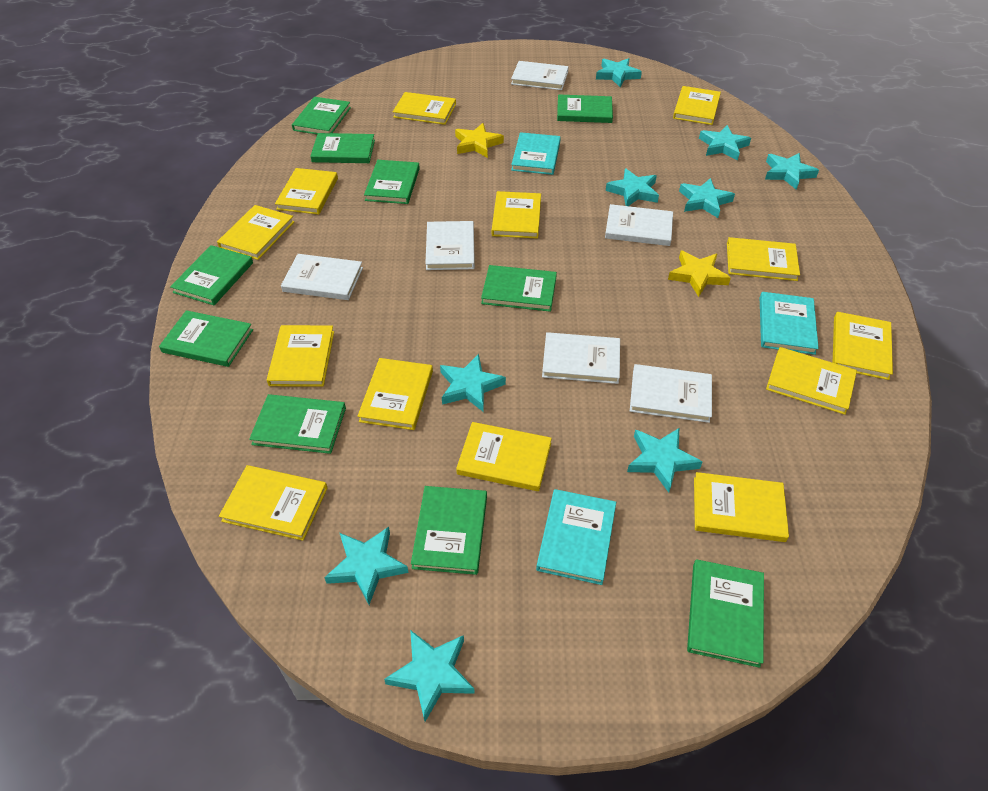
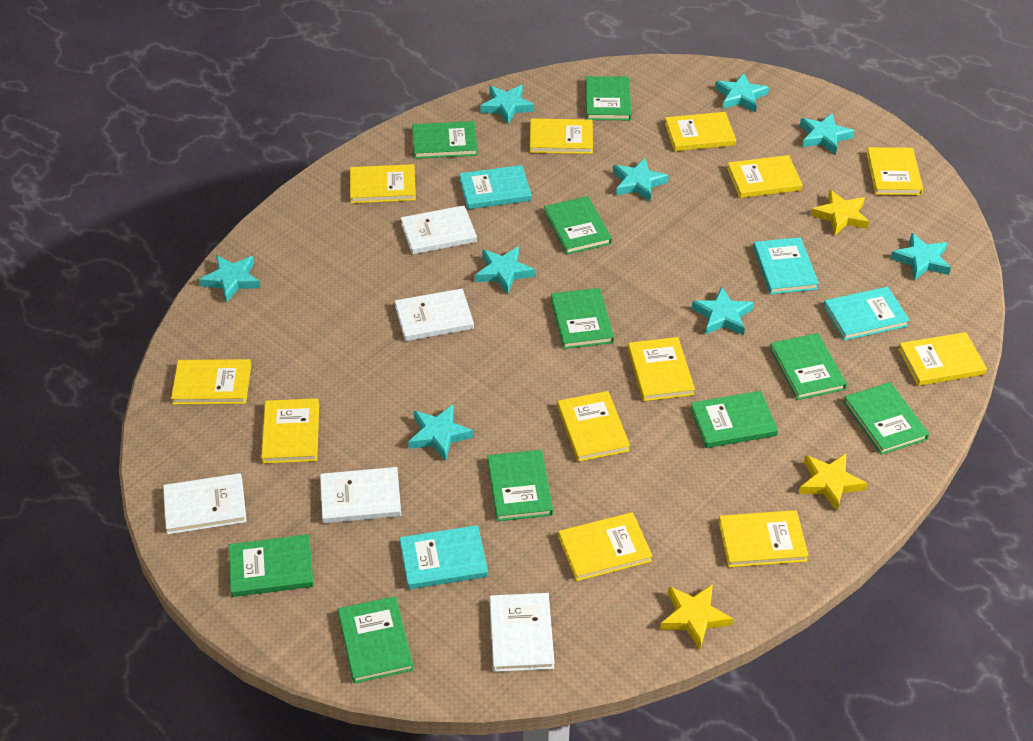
turquoise book: [511,132,561,175] [536,489,616,585] [760,292,819,355] = 3 -> [400,525,488,589] [459,165,532,209] [753,237,819,294] [823,287,910,341] = 4
white book: [281,254,363,300] [425,221,475,270] [511,61,569,90] [542,332,620,384] [605,204,673,246] [630,364,712,423] = 6 -> [163,473,247,534] [320,467,401,523] [395,289,474,341] [401,205,477,255] [489,593,555,672] = 5
yellow book: [217,205,294,260] [219,465,328,541] [267,325,334,387] [275,168,338,215] [358,358,433,430] [393,92,456,125] [456,422,552,491] [492,191,541,239] [673,86,721,125] [694,472,789,542] [727,237,800,281] [766,347,857,415] [833,312,893,380] = 13 -> [171,359,251,405] [261,398,319,464] [350,164,416,203] [530,118,593,154] [557,391,630,462] [558,512,653,581] [628,337,695,401] [665,112,736,151] [718,510,809,567] [727,155,803,198] [866,147,923,195] [898,332,987,386] = 12
yellow star: [455,123,504,158] [668,250,731,297] = 2 -> [660,584,733,650] [799,453,867,511] [811,190,869,235] = 3

